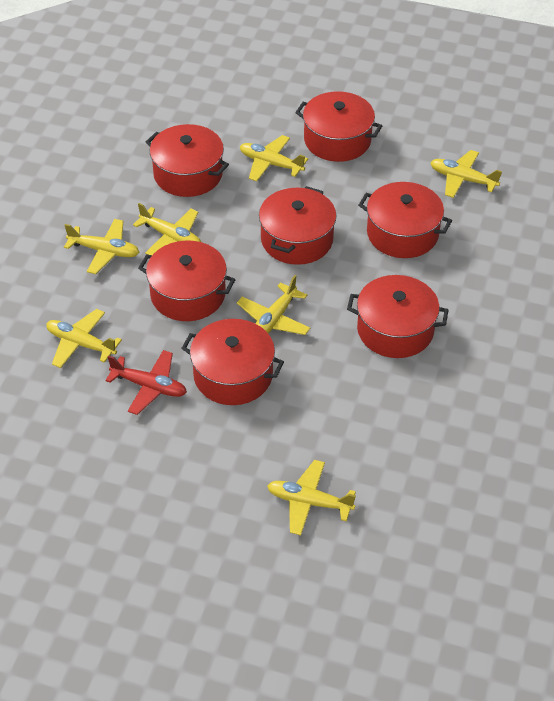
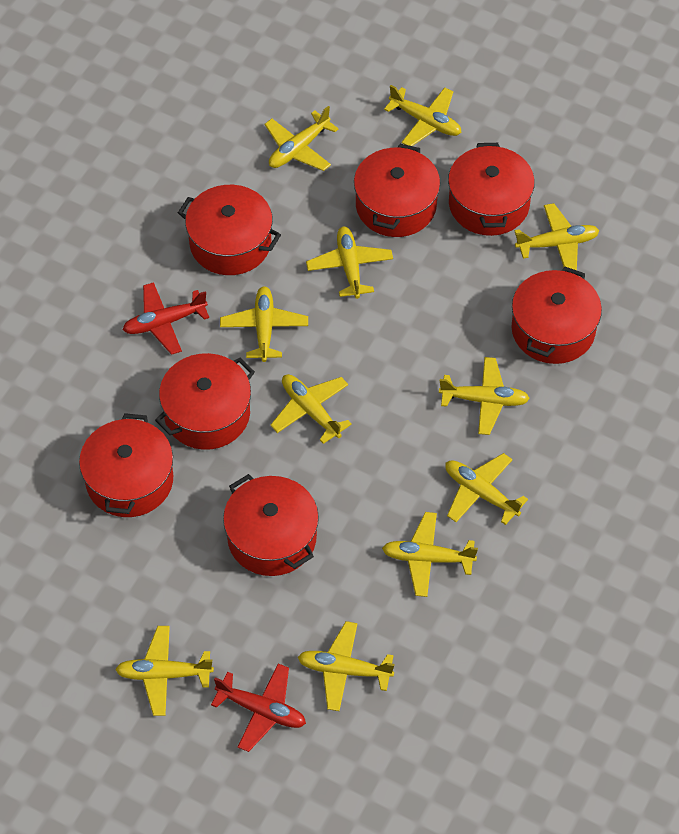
red plane: [105,350,187,415] = 1 -> [123,282,209,355] [211,663,306,752] = 2
yellow plane: [46,309,122,368] [64,219,140,274] [133,203,201,255] [237,275,310,335] [240,135,308,181] [267,460,356,535] [430,150,502,198] = 7 -> [115,626,214,716] [220,286,308,362] [265,106,339,171] [270,374,352,444] [298,621,395,711] [306,226,393,299] [382,512,478,597] [384,85,461,146] [439,357,530,435] [445,453,528,525] [514,203,599,270] = 11

